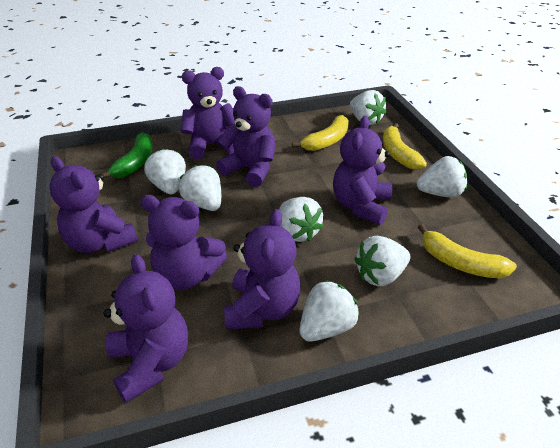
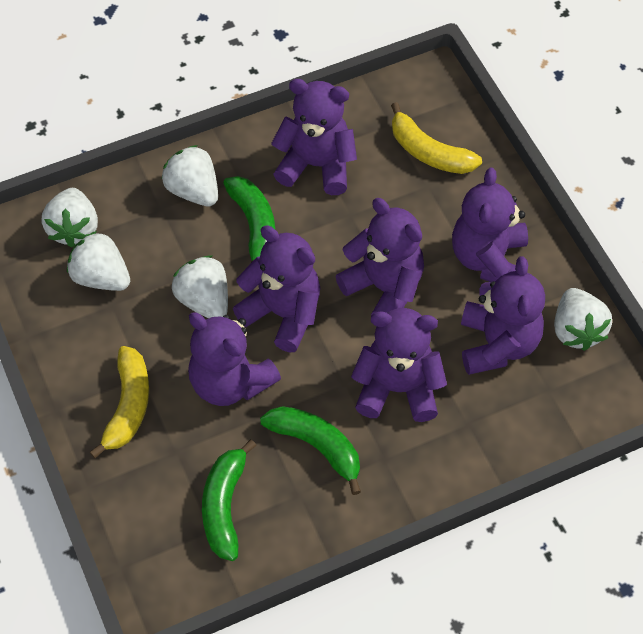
green banana: [100,132,153,178] = 1 -> [202,439,256,561] [223,176,275,263] [260,406,361,495] = 3
white strawberry: [144,148,186,194] [179,165,221,211] [279,197,324,242] [299,280,359,342] [350,90,386,125] [354,236,410,286] [417,156,467,198] = 7 -> [42,188,98,247] [67,231,130,291] [162,145,218,206] [172,255,228,318] [554,288,612,351] = 5
yellow banana: [292,115,349,151] [383,123,427,170] [418,224,517,279] = 3 -> [89,346,149,458] [391,102,482,174] = 2

